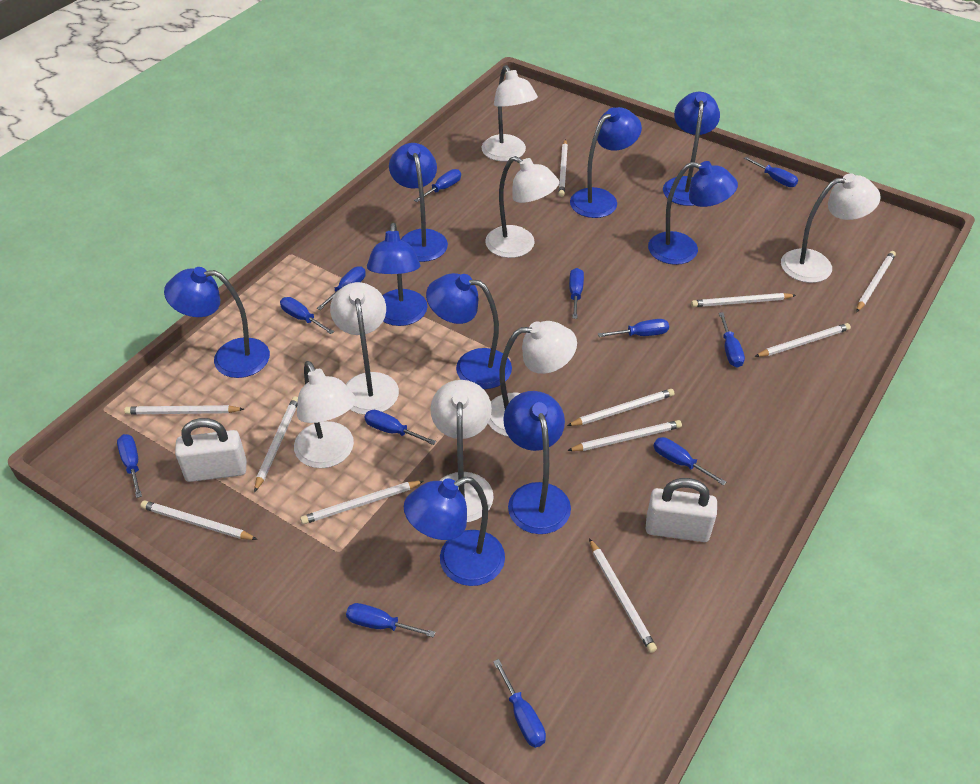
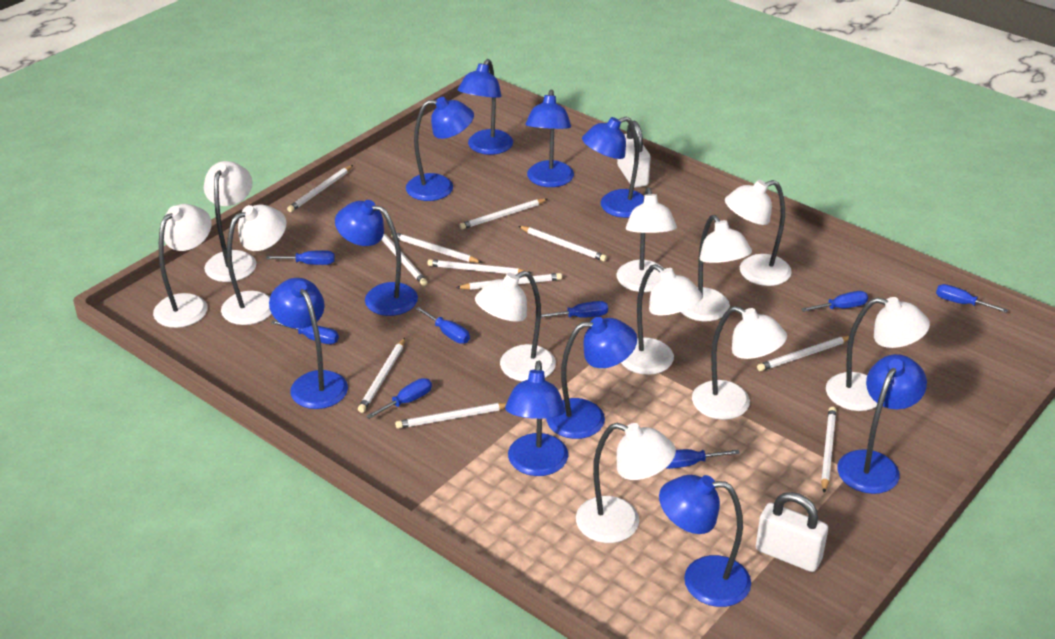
blue lamp: [164,267,270,378] [367,223,427,326] [389,143,448,262] [404,477,505,586] [426,273,512,389] [503,391,571,534] [570,107,642,218] [648,161,738,265] [663,92,720,206] = 9 -> [269,278,348,409] [335,200,418,316] [406,97,474,201] [458,59,513,155] [505,361,568,476] [526,89,574,187] [546,317,637,439] [582,117,644,218] [659,475,751,607] [837,354,927,494] = 10
blue screwdriver: [117,434,142,498] [280,297,334,334] [317,266,366,310] [346,603,435,638] [365,410,436,445] [414,169,461,202] [493,659,546,748] [569,268,584,319] [598,319,669,337] [654,437,726,485] [719,312,745,368] [743,157,798,187] = 12 -> [266,250,335,265] [271,320,339,344] [366,378,432,419] [415,307,470,344] [541,301,608,318] [666,449,740,469] [801,291,868,312] [936,284,1008,313] = 8
white lamp: [294,361,356,468] [330,282,399,415] [430,380,494,522] [482,65,538,162] [485,156,559,258] [488,321,577,437] [781,173,881,283] = 7 -> [153,204,212,328] [204,161,257,282] [221,204,287,325] [475,271,556,381] [576,423,676,543] [617,187,677,292] [621,264,702,375] [681,215,752,322] [692,306,787,420] [725,180,792,286] [826,297,930,411] = 11

